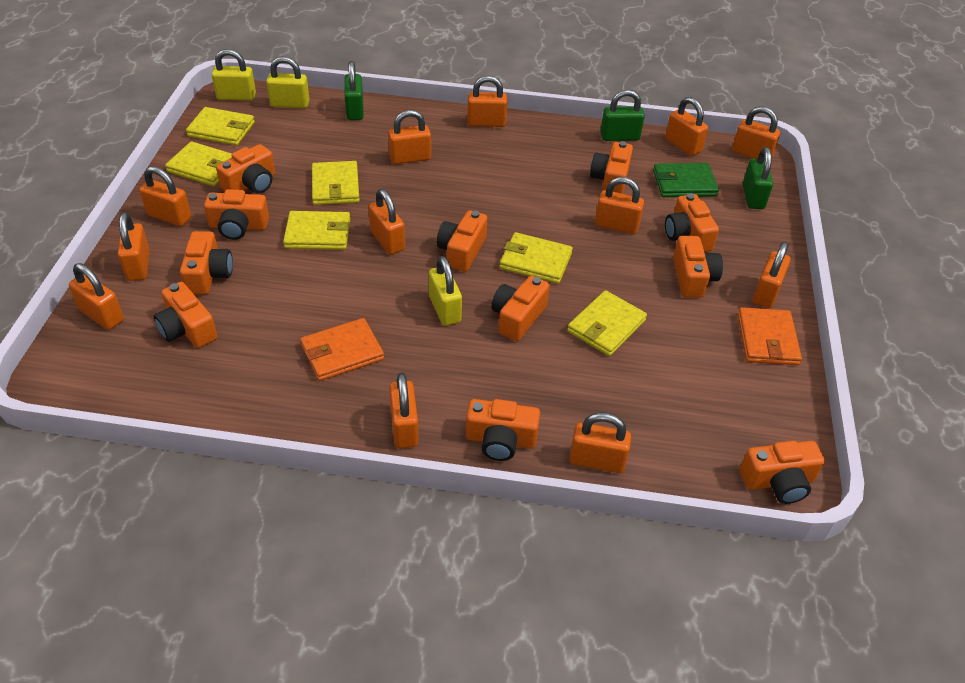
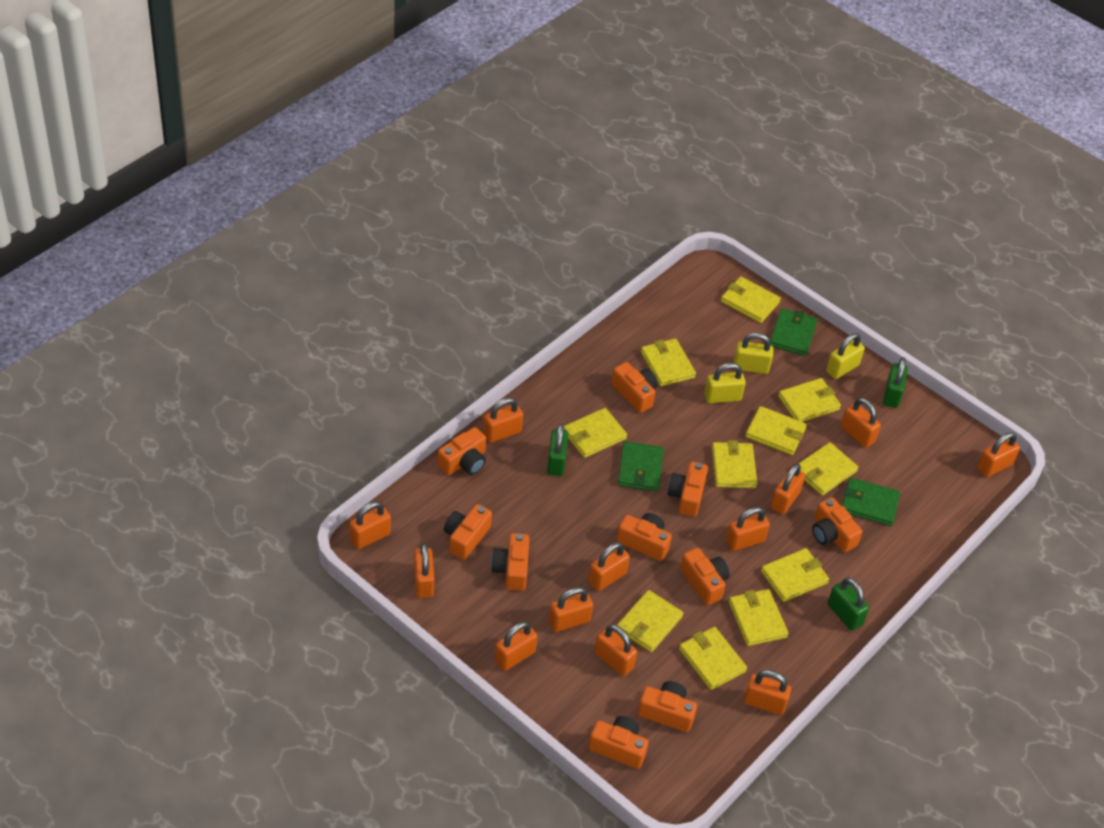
green wallet: [653,163,719,197] = 1 -> [618,441,664,491] [770,308,818,356] [842,477,900,526] = 3
orange camera: [154,282,217,348] [180,231,233,295] [204,189,269,240] [216,144,275,194] [437,210,487,272] [466,399,540,461] [491,276,550,341] [590,141,633,194] [665,193,719,252] [673,236,723,298] [740,441,825,504] = 11 -> [437,427,486,475] [444,504,492,560] [491,533,530,591] [588,716,649,769] [612,362,658,413] [617,513,672,561] [638,681,697,732] [667,462,708,517] [680,548,730,605] [812,497,862,552] = 10
orange wallet: [300,318,384,381] [738,307,802,365] = 2 -> none = 0
yellow wallet: [165,141,232,186] [186,107,255,146] [283,211,350,250] [312,161,360,205] [500,232,573,284] [567,290,647,356] = 6 -> [564,408,627,458] [617,590,683,652] [641,338,696,387] [679,627,747,690] [712,440,757,488] [721,276,781,323] [729,589,789,646] [745,406,807,455] [761,548,829,602] [778,378,841,422] [798,442,858,496] = 11

